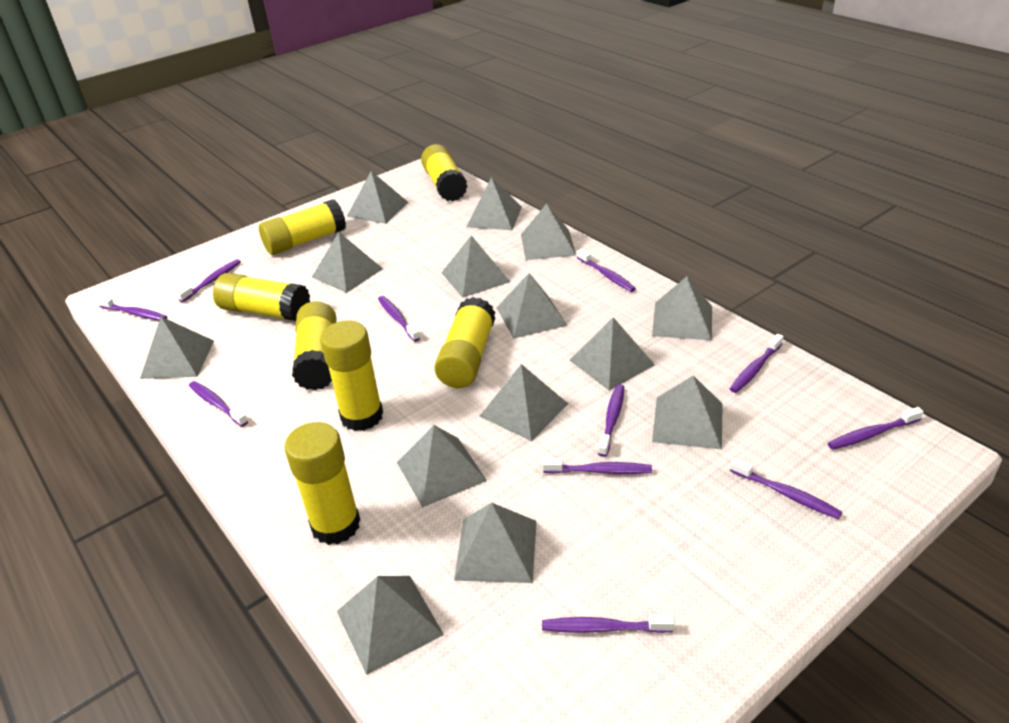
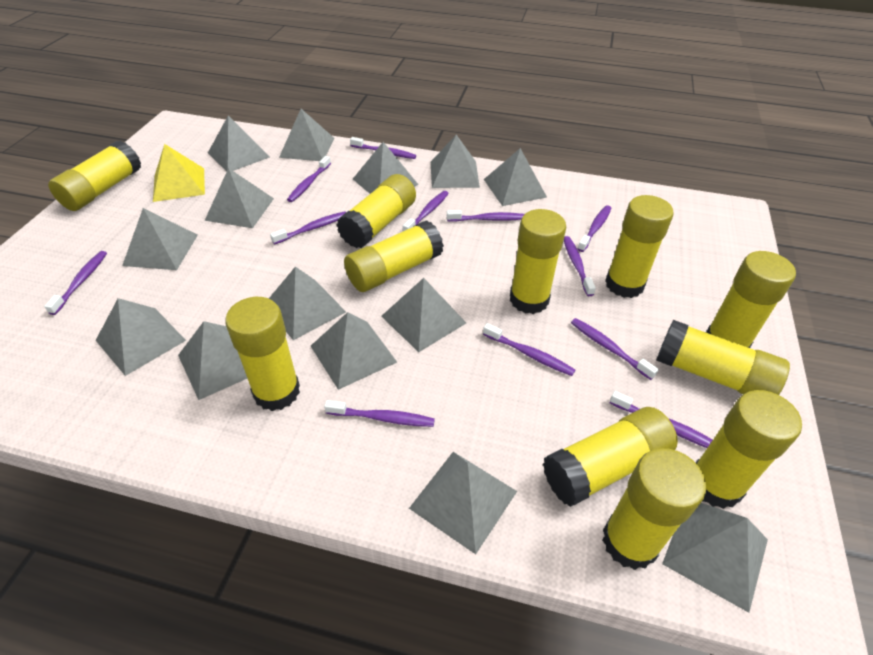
purple toothbrush: [97,297,167,320] [176,259,241,302] [189,381,248,427] [378,296,420,342] [542,458,652,474] [542,615,674,633] [577,249,636,292] [598,384,624,457] [730,334,784,393] [730,458,842,519] [828,407,924,450] = 11 -> [44,251,107,315] [270,211,346,245] [287,156,331,202] [324,400,435,427] [350,137,416,159] [403,191,449,231] [447,210,525,222] [483,323,575,376] [564,236,596,296] [571,318,659,380] [577,205,612,252] [610,391,713,448] = 12
yellow glue stick: [213,273,310,321] [259,199,346,255] [285,422,360,545] [292,301,336,391] [320,320,383,431] [421,144,468,202] [434,297,495,388] = 7 -> [48,141,141,211] [225,297,300,411] [336,174,416,248] [344,220,444,292] [510,209,566,314] [543,407,678,507] [602,448,706,570] [605,195,674,298] [656,320,790,395] [696,390,802,509] [706,251,796,348] = 11
yellow pyramid: none = 0 -> [153,144,205,202] = 1

